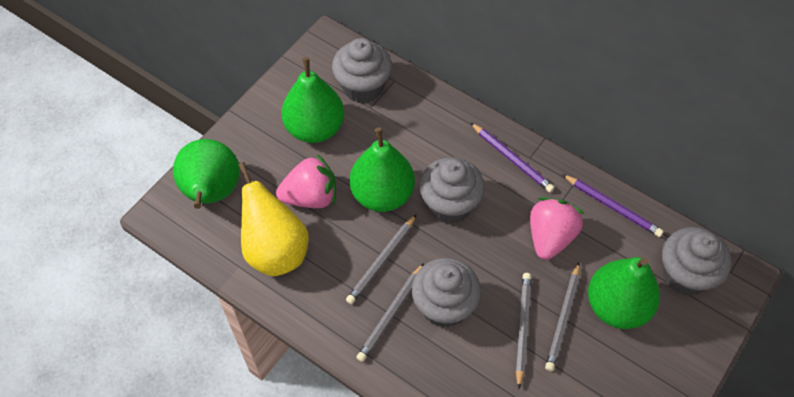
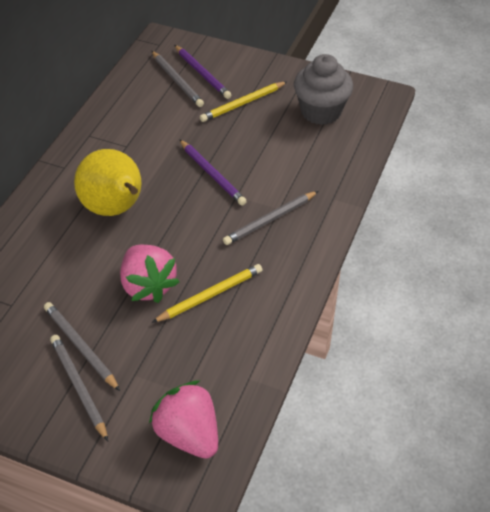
green pear: [173,139,240,209] [281,57,344,143] [350,127,415,212] [588,257,660,329] = 4 -> none = 0
grey cupcake: [332,38,392,103] [412,258,481,327] [419,157,485,224] [662,227,731,296] = 4 -> [294,54,353,125] = 1
yellow pencil: none = 0 -> [152,264,262,323] [200,81,287,122] = 2

